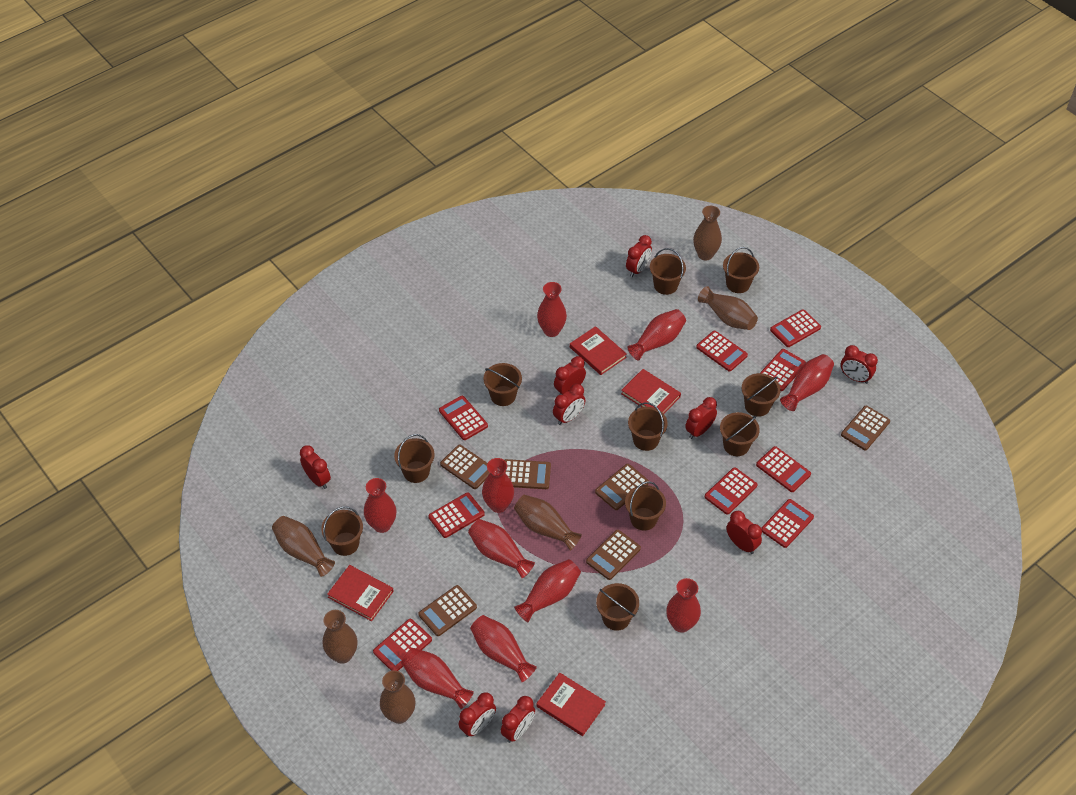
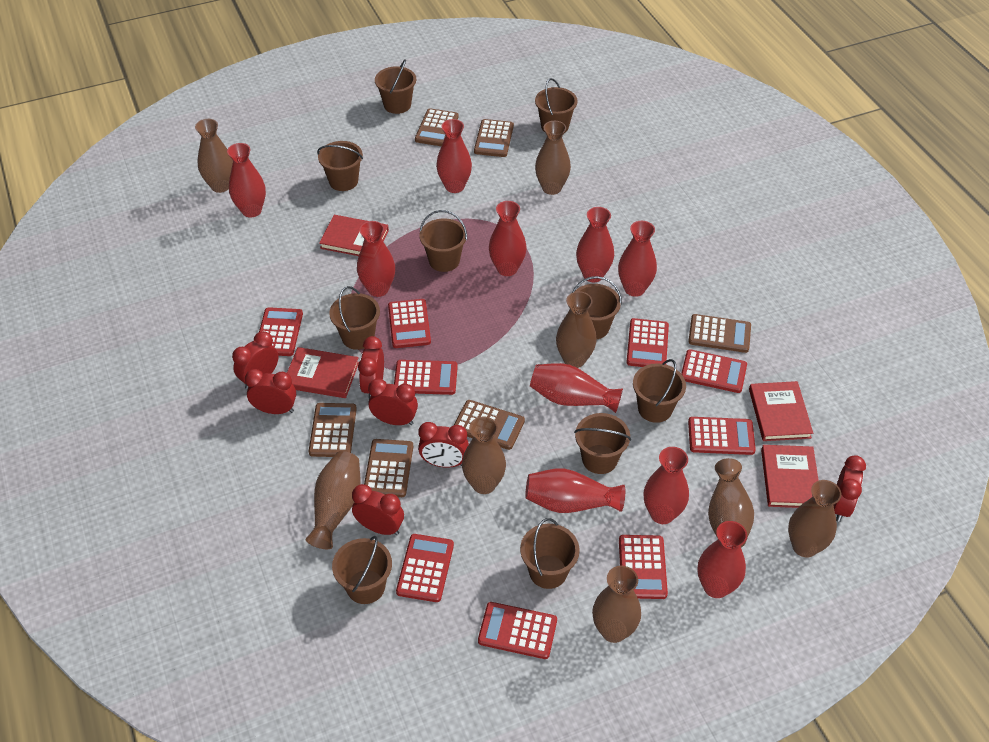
brown vase: [272,516,335,577] [323,610,357,664] [380,670,416,724] [514,495,582,551] [693,206,722,260] [698,286,758,330] = 6 -> [195,119,233,193] [306,451,361,549] [462,417,506,494] [535,121,571,195] [556,291,597,368] [592,566,641,643] [708,458,754,547] [788,480,842,557] = 8
red clock: [300,445,331,489] [459,692,496,737] [501,696,535,743] [553,384,585,425] [554,356,586,395] [626,235,652,277] [685,397,717,439] [726,511,762,554] [841,345,878,384] = 9 -> [232,331,278,389] [245,369,296,414] [352,484,404,535] [358,336,384,399] [368,379,418,425] [418,422,469,468] [833,455,866,522] = 7

